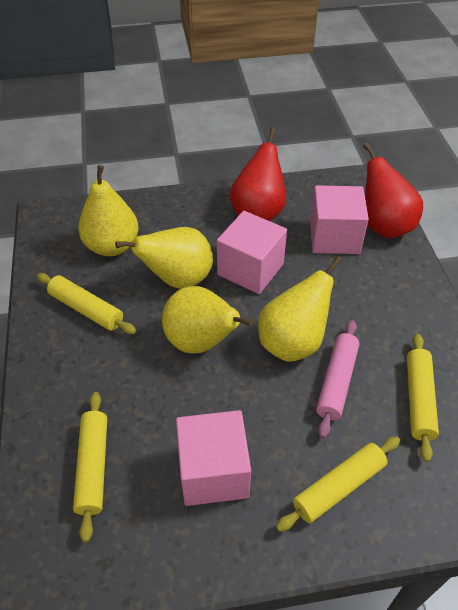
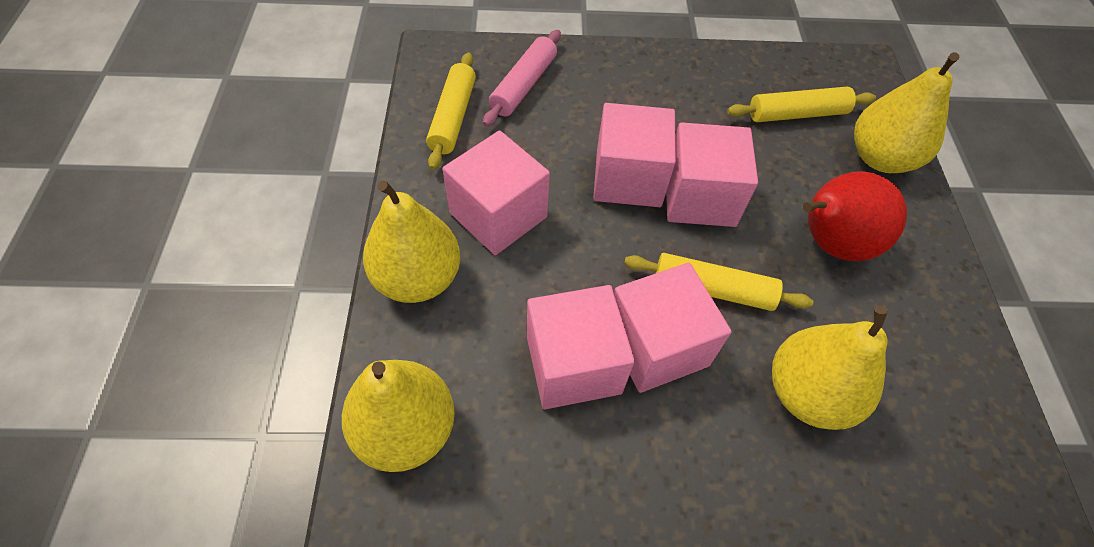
pink cube: [176,410,251,506] [217,211,287,294] [310,185,369,254] = 3 -> [443,131,550,255] [527,285,635,409] [593,103,676,207] [614,263,731,393] [666,122,758,227] = 5
red pear: [230,128,286,221] [363,143,423,239] = 2 -> [803,171,907,261] = 1
yellow rolling pin: [37,273,136,334] [73,392,107,542] [276,437,400,532] [407,334,439,462] = 4 -> [426,53,476,170] [624,253,813,311] [727,87,876,122] = 3

